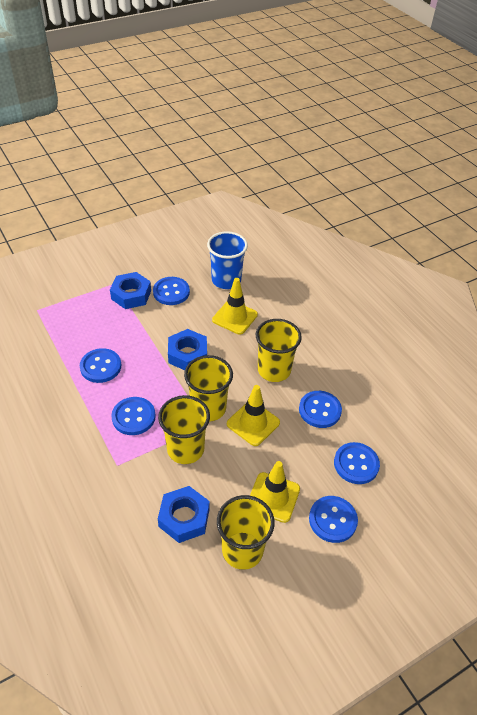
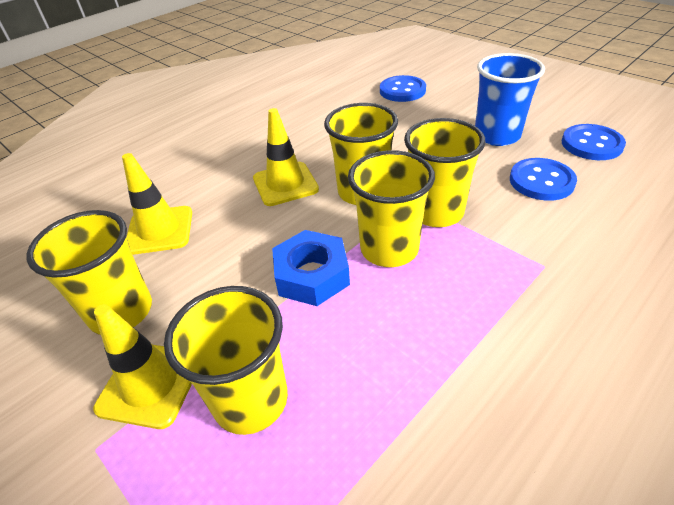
blue button: [80,348,121,383] [111,397,156,435] [153,277,190,305] [299,391,342,428] [309,496,358,543] [334,442,380,484] = 6 -> [380,75,426,102] [510,158,577,201] [562,124,626,160] = 3
blue nut: [110,272,151,309] [158,486,210,543] [168,329,207,370] = 3 -> [272,230,350,306] = 1
yellow cup: [158,395,210,464] [184,355,233,422] [217,495,275,570] [256,319,302,382] = 4 -> [26,210,152,335] [164,286,288,435] [324,103,398,205] [348,150,435,267] [404,118,486,227] = 5

